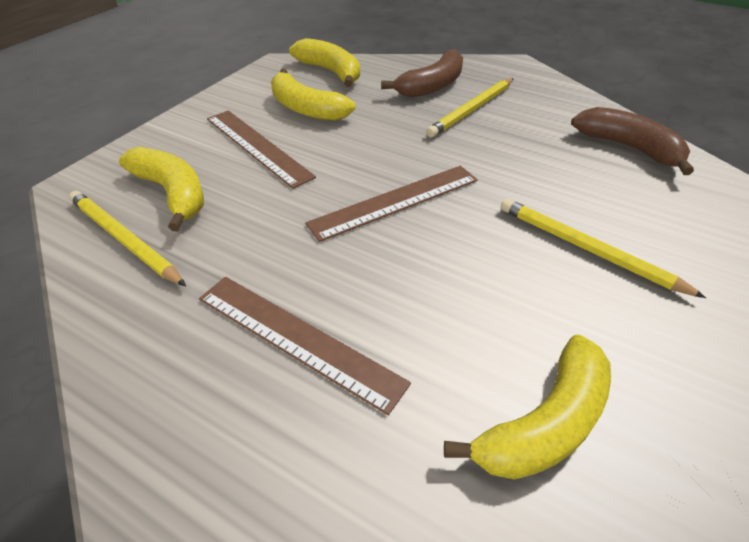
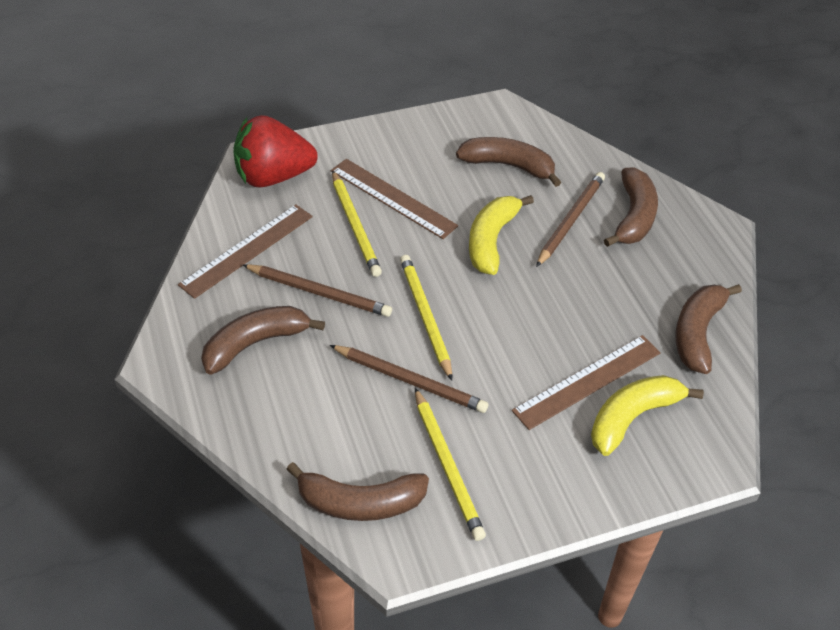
brown banana: [381,49,463,98] [571,107,694,175] = 2 -> [201,306,325,374] [286,462,429,521] [456,137,561,187] [604,167,658,247] [675,284,742,374] = 5
brown pencil: none = 0 -> [243,264,392,317] [330,345,488,413] [536,172,605,267] = 3
red strawberry: none = 0 -> [233,115,318,188] = 1
yellow banana: [119,147,204,231] [271,69,355,121] [289,38,360,87] [444,334,611,480] = 4 -> [469,195,534,275] [591,375,704,456] = 2

